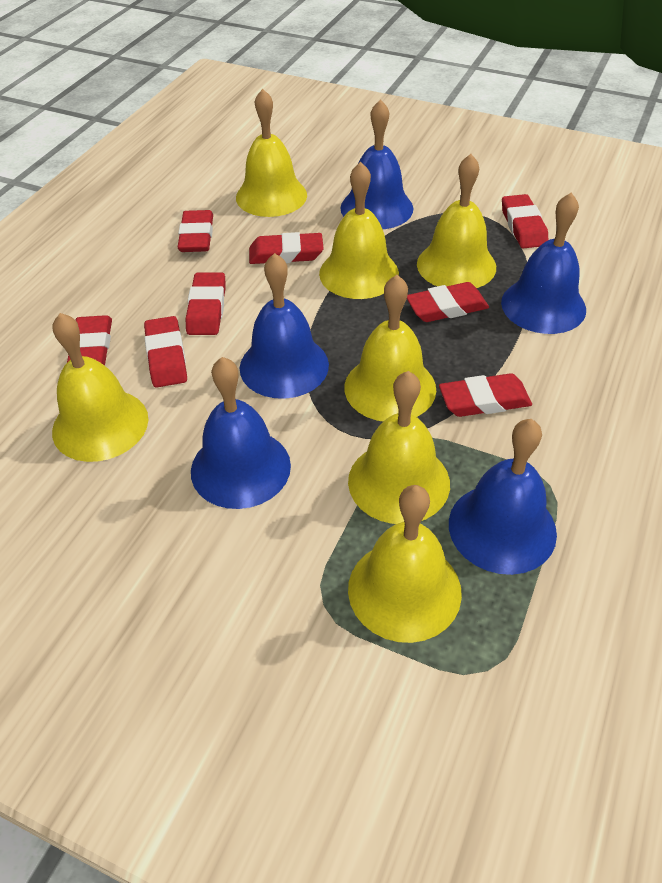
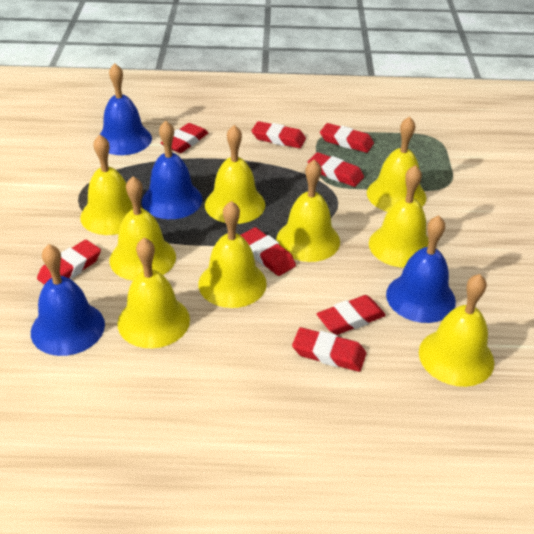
blue bell: [191,357,291,509] [240,253,329,399] [340,99,413,229] [449,419,557,575] [501,193,586,334] = 5 -> [31,244,105,356] [99,63,152,155] [142,121,202,219] [386,215,456,323] = 4
yellow bell: [52,313,148,462] [236,89,307,217] [319,162,399,299] [344,275,436,421] [348,371,450,524] [348,485,462,643] [417,154,496,288] = 7 -> [80,135,142,235] [110,176,176,281] [118,238,190,348] [198,201,267,308] [205,125,265,224] [276,159,340,262] [367,116,426,212] [369,165,429,268] [419,274,494,387] = 9

